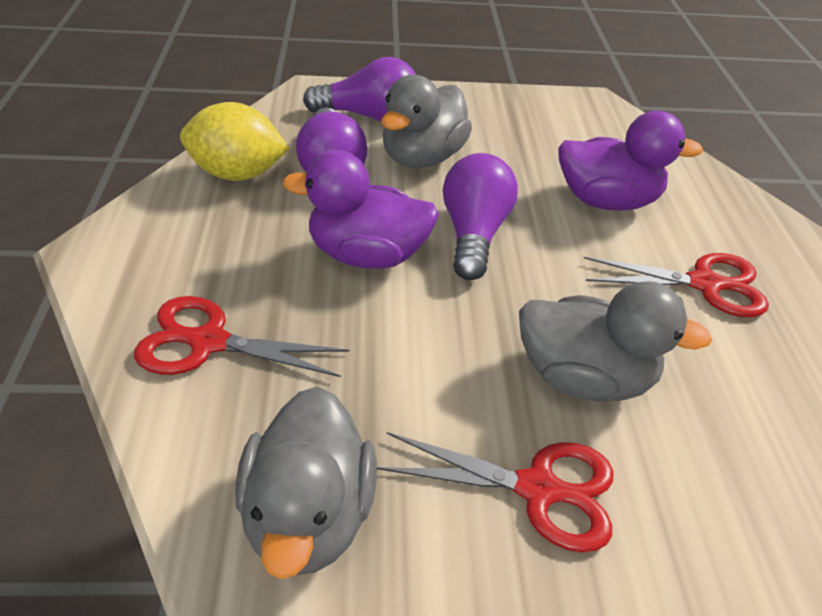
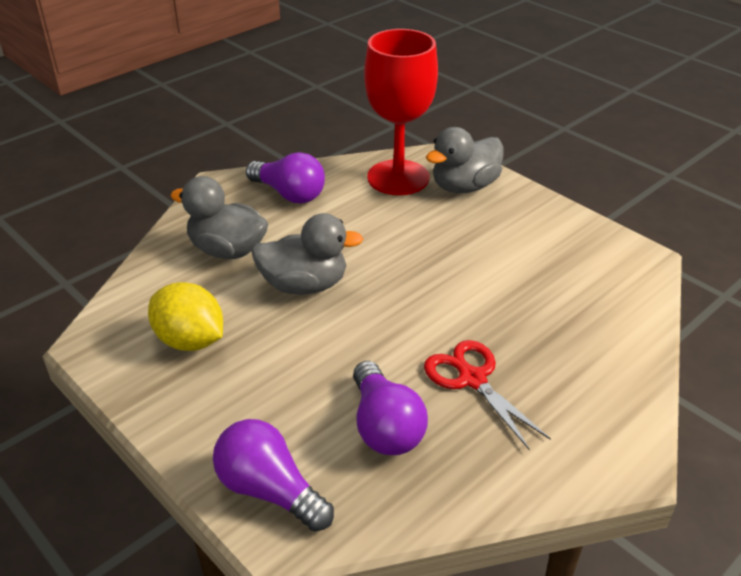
purple duck: [282,150,439,269] [558,111,703,210] = 2 -> none = 0
red goblet: none = 0 -> [364,29,438,195] = 1
red scissors: [134,296,350,377] [377,432,614,553] [584,253,769,317] = 3 -> [424,340,551,450] = 1

